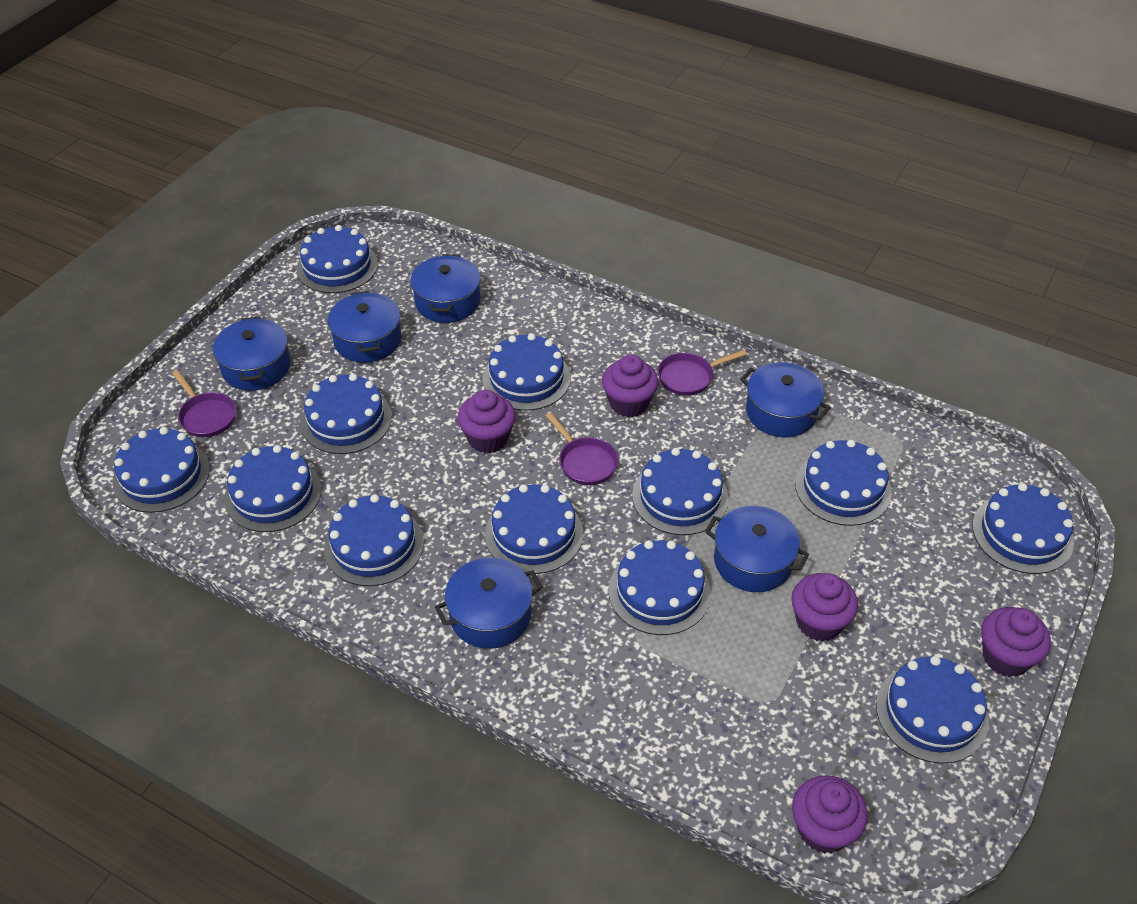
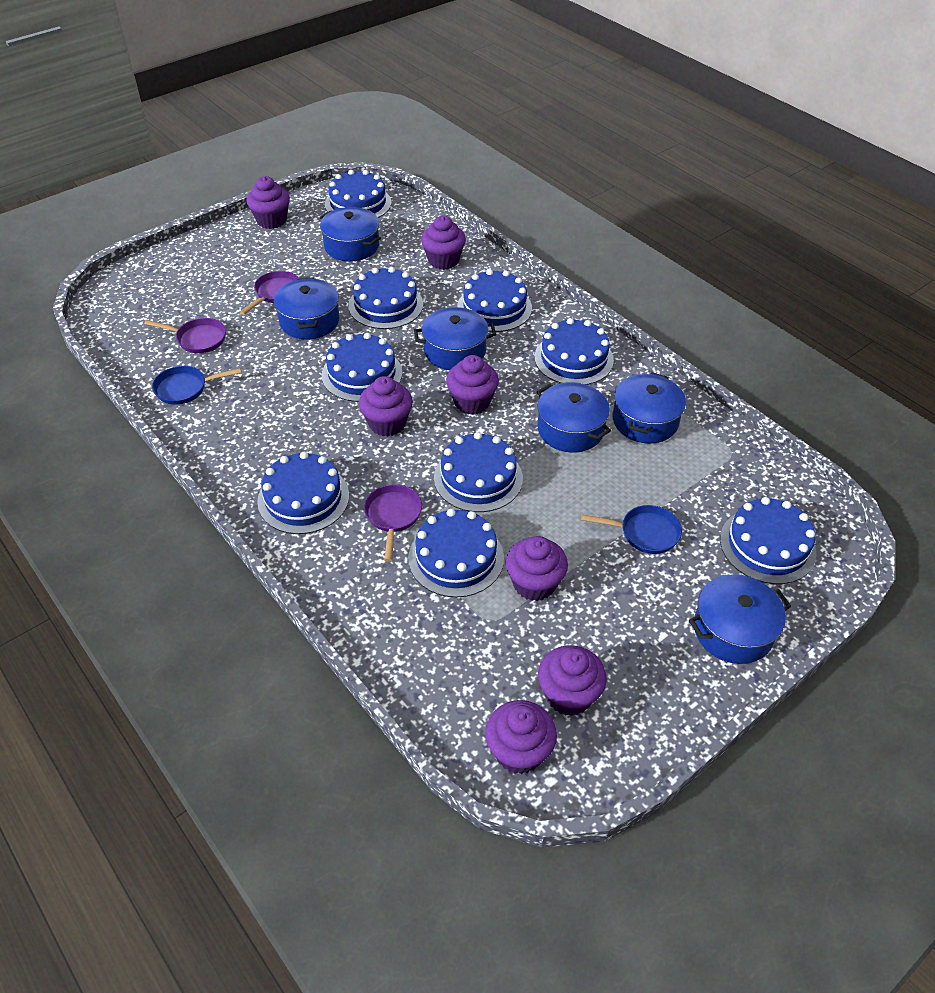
blue cake: [113,427,210,513] [224,445,321,532] [297,225,378,293] [300,374,392,454] [324,494,424,586] [483,333,571,411] [485,484,583,574] [609,540,711,635] [632,448,729,535] [795,440,892,526] [876,656,989,764] [973,483,1074,574] = 12 -> [257,452,349,534] [321,333,402,402] [325,170,391,218] [348,267,423,329] [408,509,504,597] [434,432,523,512] [457,269,532,332] [535,318,614,385] [720,497,816,584] = 9
blue pan: none = 0 -> [152,366,241,405] [581,505,682,554] = 2
purple cupcake: [457,390,516,453] [602,355,659,417] [791,573,858,641] [792,775,868,854] [981,607,1051,677] = 5 -> [246,176,290,229] [359,376,413,437] [421,216,466,270] [446,355,499,415] [485,700,557,774] [506,536,568,601] [538,645,607,716] = 7

